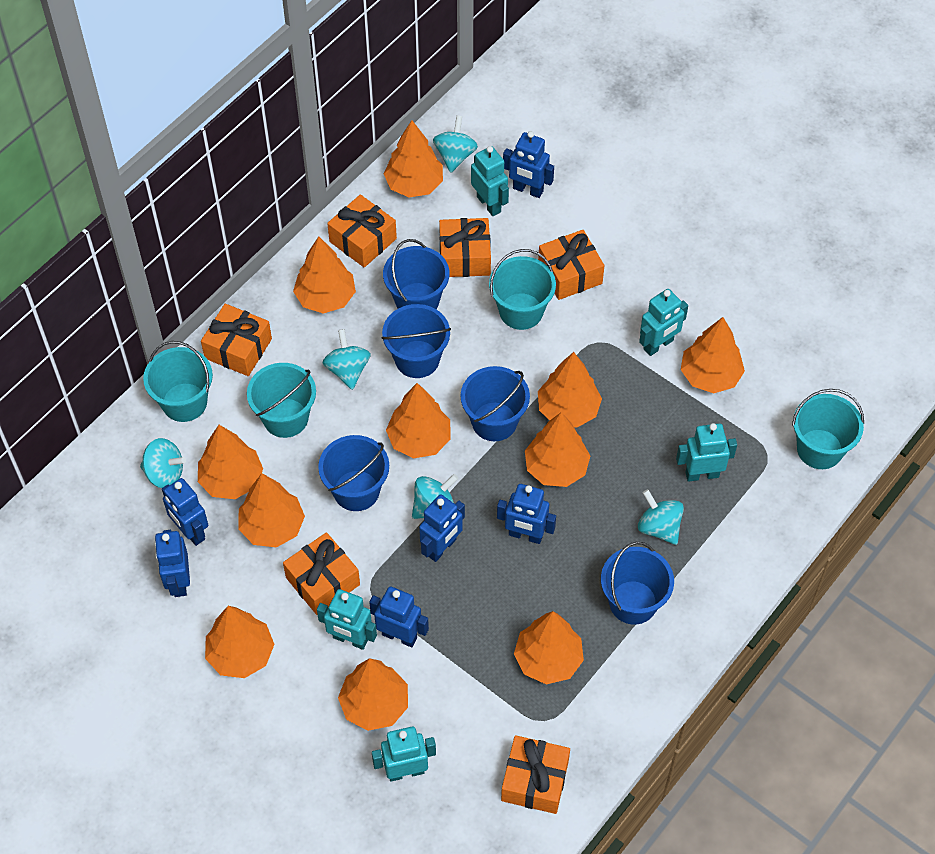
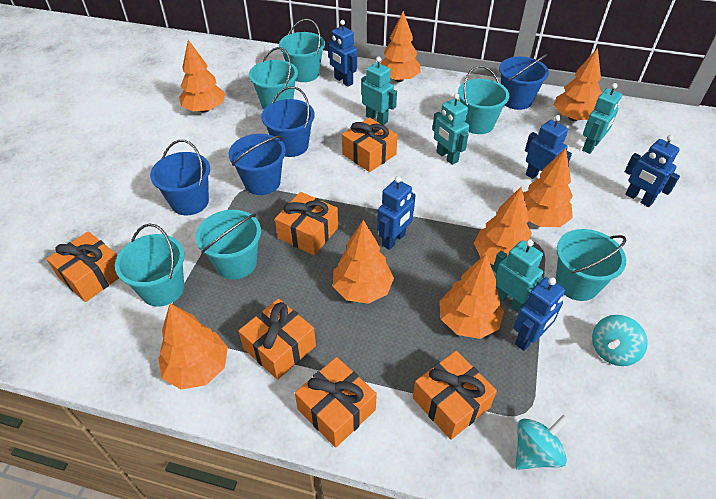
blue bucket: [318,435,389,511] [381,304,451,378] [383,239,449,309] [461,366,530,441] [601,542,674,625] = 5 -> [150,140,210,215] [228,134,286,195] [261,86,315,157] [499,54,549,110] = 4
blue robot: [155,530,190,597] [162,478,208,546] [369,586,429,647] [419,494,465,562] [497,484,556,544] [503,131,554,198] = 6 -> [328,20,357,87] [377,176,416,250] [514,277,565,351] [525,115,572,179] [624,135,680,207] = 5
orange tree: [198,425,263,499] [205,606,275,678] [238,473,305,548] [293,236,356,314] [338,658,408,731] [384,120,443,198] [386,383,450,458] [514,611,584,684] [525,412,590,487] [538,352,602,428] [681,317,745,393] = 11 -> [158,303,228,389] [179,40,225,113] [333,220,394,304] [380,11,420,82] [439,254,504,339] [474,187,532,265] [523,148,573,227] [554,48,601,121] = 8
turquoise bucket: [143,341,213,422] [247,363,316,438] [489,249,556,330] [792,389,864,469] = 4 -> [115,224,185,307] [196,210,261,279] [249,47,298,109] [279,19,325,82] [458,66,509,134] [556,229,626,301] = 6
turquoise robot: [317,589,377,650] [372,727,436,782] [471,146,509,216] [639,289,688,356] [676,423,737,482] = 5 -> [361,57,397,125] [432,93,469,165] [493,239,544,313] [582,83,622,154] = 4
turquoise spinning top: [140,438,186,488] [323,329,371,390] [412,474,458,519] [433,115,478,173] [638,489,684,545] = 5 -> [515,414,569,470] [592,315,648,366] = 2

